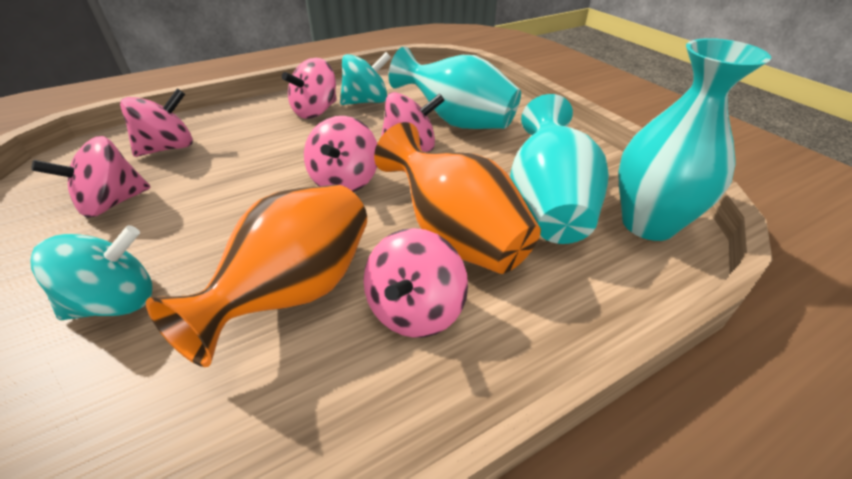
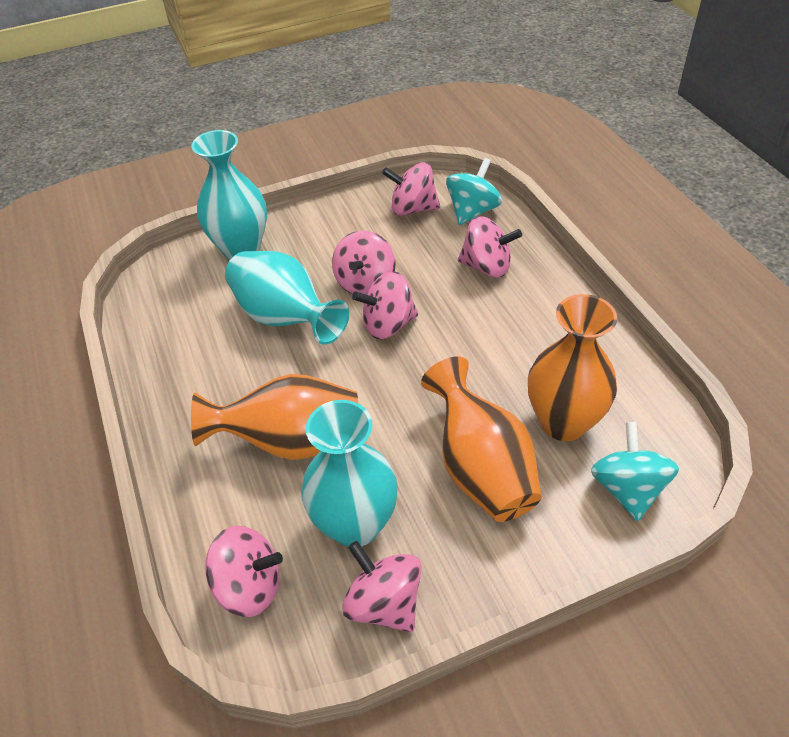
orange vase: [146,185,367,367] [374,122,541,274] = 2 -> [191,374,358,460] [421,356,542,522] [528,294,617,441] = 3

